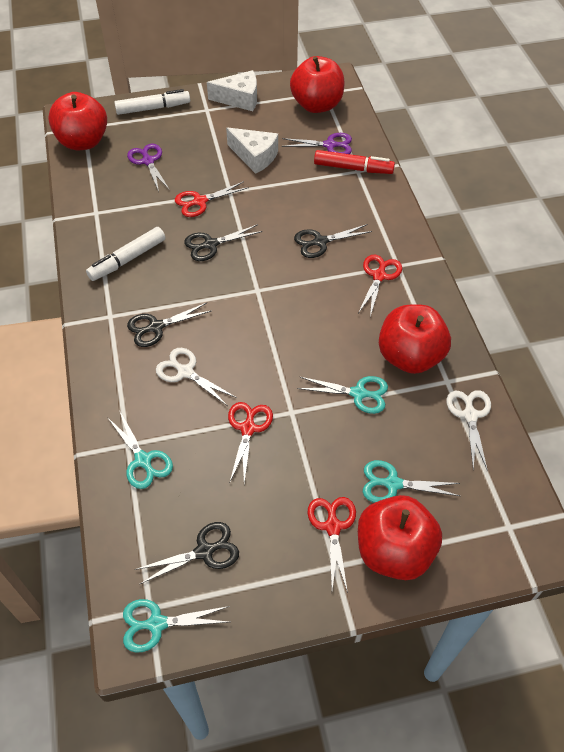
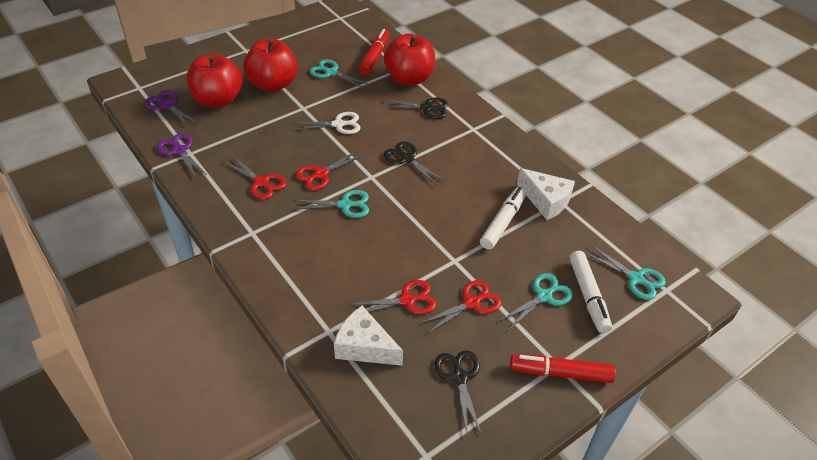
black scissors: [127,303,211,347] [135,522,239,584] [184,224,262,261] [294,224,372,258] = 4 -> [381,98,448,119] [384,142,446,186] [434,350,482,435] = 3
red apple: [48,92,107,150] [290,56,344,113] [358,495,442,580] [379,304,451,374] = 4 -> [187,53,243,107] [243,39,298,92] [384,33,435,85] = 3
red marker: [314,150,395,174] = 1 -> [359,29,390,75] [510,354,616,383] = 2
white scissors: [156,348,237,406] [446,390,491,471] = 2 -> [291,112,361,134] = 1

